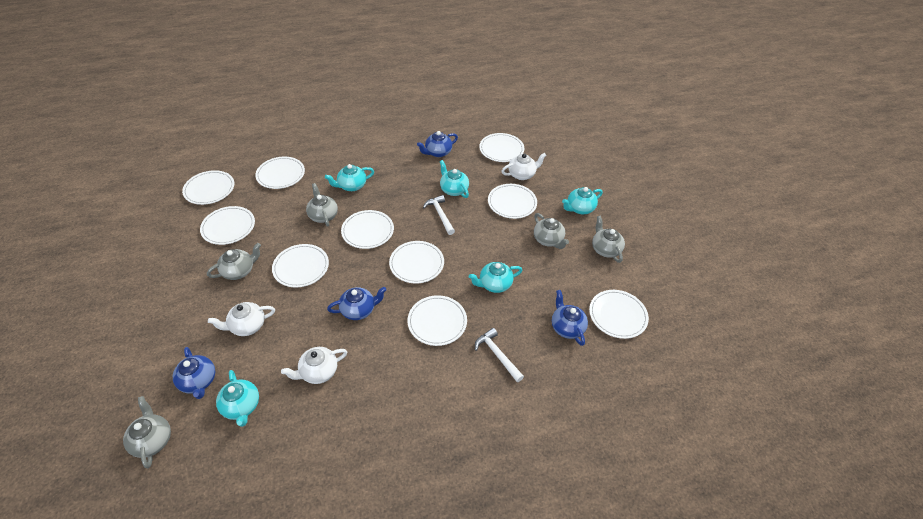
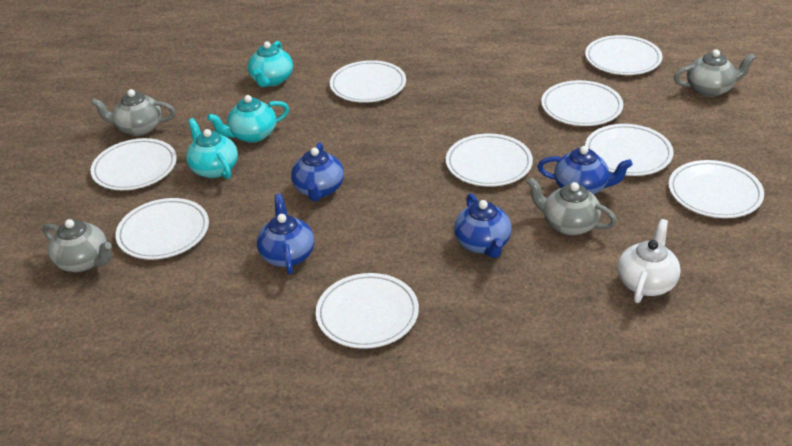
grey teapot: [123,396,171,468] [207,243,261,280] [306,183,338,227] [534,213,569,249] [592,216,625,263] = 5 -> [42,219,112,272] [91,89,176,136] [527,177,617,235] [674,49,756,97] = 4
turquoise teapot: [216,370,259,427] [325,164,374,191] [440,160,469,198] [469,262,522,293] [562,187,603,214] = 5 -> [186,118,238,179] [207,95,289,143] [248,41,293,87] = 3
white hammer: [423,195,455,235] [475,328,524,382] = 2 -> none = 0
white plate: [182,170,234,205] [200,206,255,245] [255,157,305,189] [272,244,329,288] [341,210,394,249] [389,241,444,283] [408,295,467,346] [479,133,524,162] [488,184,537,219] [589,290,649,339] = 10 -> [91,138,177,190] [116,198,209,260] [316,273,419,349] [330,60,406,103] [446,134,533,187] [541,80,623,126] [585,35,663,75] [585,124,674,176] [669,160,764,218] = 9
white teapot: [208,302,275,336] [281,347,347,384] [501,153,546,180] = 3 -> [618,219,681,303] = 1

